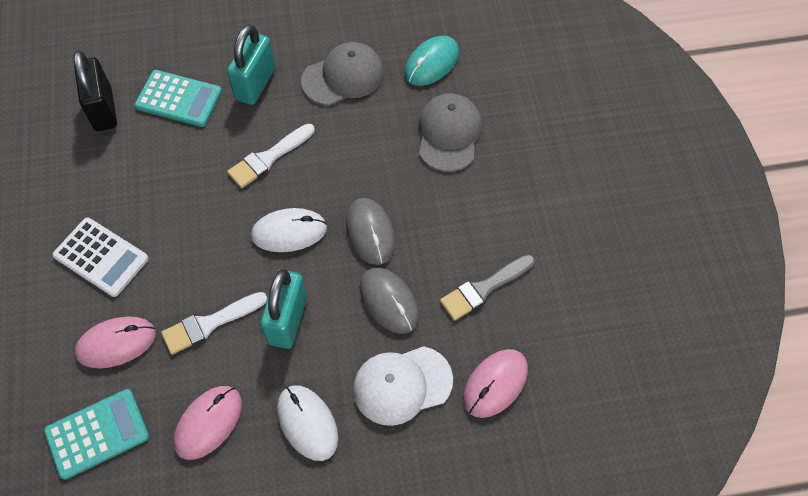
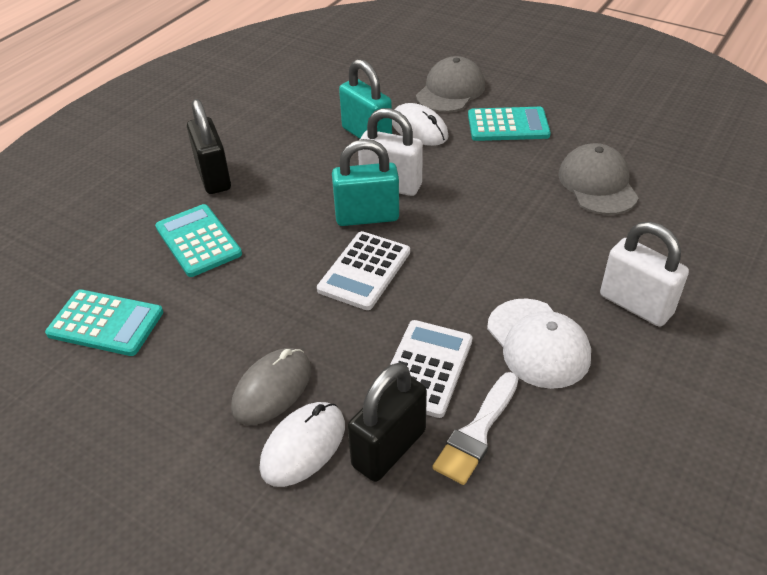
black padlock: [74,50,117,131] = 1 -> [187,99,231,194] [347,363,427,482] = 2
grey brush: [440,255,535,321] = 1 -> none = 0
grey mouse: [346,198,395,265] [360,267,419,334] = 2 -> [231,348,311,425] = 1
pink mouse: [75,316,156,368] [174,386,242,460] [463,349,528,418] = 3 -> none = 0
turquoise calculator: [44,389,149,480] [134,70,222,127] = 2 -> [45,289,163,356] [155,204,242,277] [468,107,551,141] = 3
turquoise mouse: [404,36,459,86] = 1 -> none = 0
white brush: [161,292,268,355] [227,124,315,188] = 2 -> [432,372,519,485] = 1
white calculator: [52,217,149,297] = 1 -> [317,231,410,310] [390,320,473,418] = 2
white padlock: none = 0 -> [358,108,423,196] [600,222,689,327] = 2

